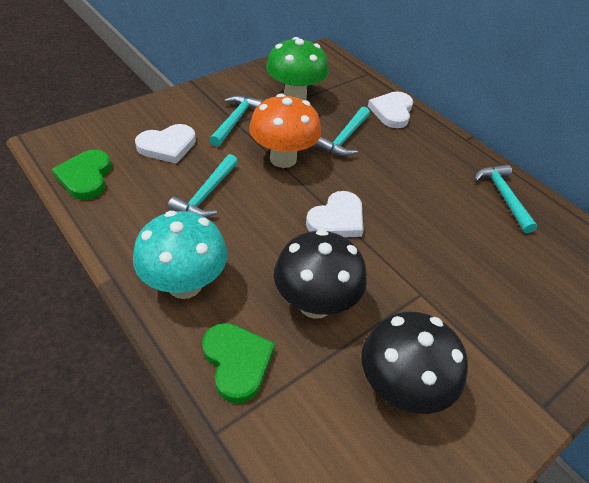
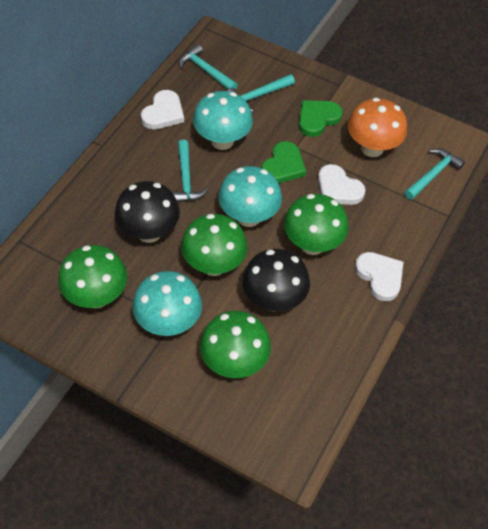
green mushroom: [266,37,329,100] = 1 -> [58,245,127,308] [181,214,248,276] [200,311,271,378] [284,194,349,255] = 4
turquoise mushroom: [133,211,228,299] = 1 -> [132,271,202,336] [193,91,253,150] [218,166,282,227] = 3

